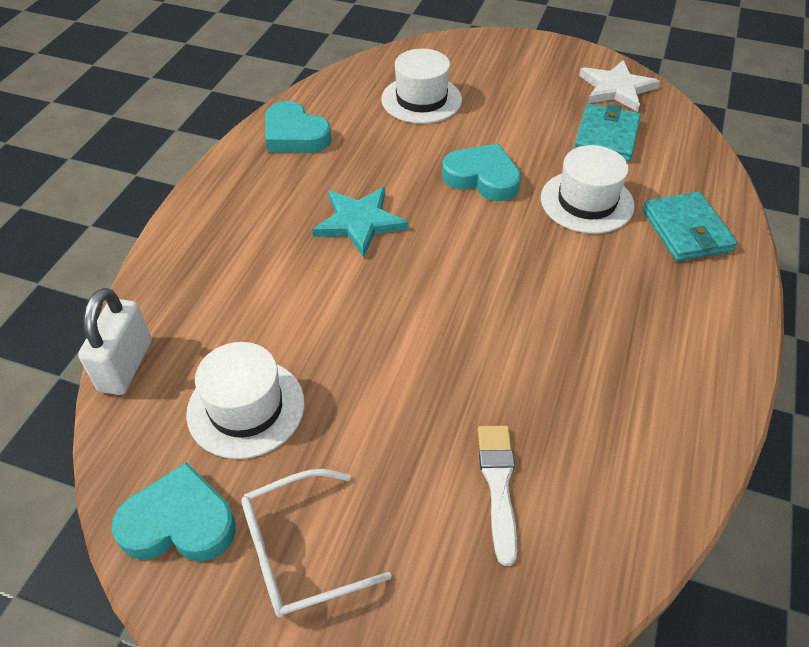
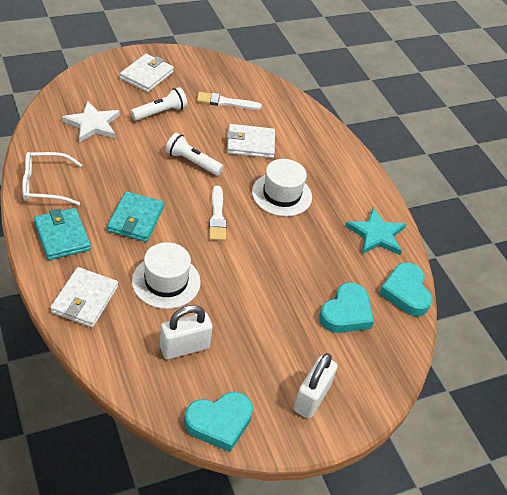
white brush: [478,426,517,566] = 1 -> [197,92,262,110] [209,186,227,241] = 2
white flashlight: none = 0 -> [130,87,187,121] [165,133,224,175] = 2
white hat: [186,342,305,459] [381,49,462,124] [541,145,635,234] = 3 -> [132,242,201,309] [252,159,312,217] = 2
white padlock: [78,288,152,395] = 1 -> [160,305,213,359] [294,353,338,419] = 2
white wallet: none = 0 -> [50,267,118,327] [120,54,174,92] [227,124,275,158] = 3

